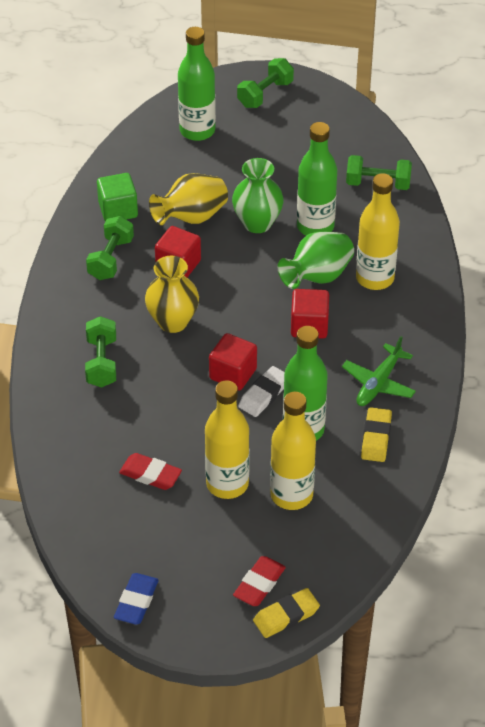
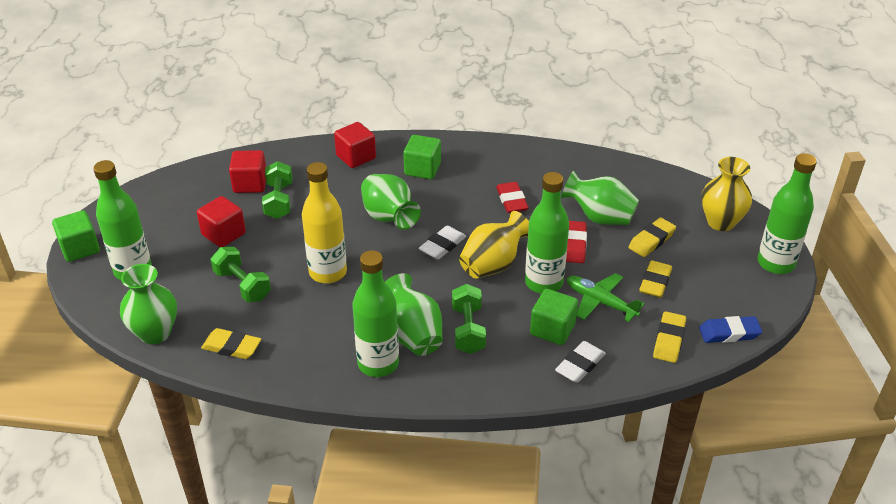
green bottle: [178,27,216,141] [283,326,328,441] [297,122,337,235] = 3 -> [93,160,152,280] [352,250,399,377] [525,172,569,294] [758,153,817,274] = 4
green cube: [97,173,138,221] = 1 -> [52,210,100,262] [403,135,441,179] [530,289,578,345] = 3
green dumbbell: [85,316,116,387] [86,216,134,280] [237,58,294,108] [346,155,412,190] = 4 -> [210,247,271,302] [262,161,292,219] [452,284,486,354] = 3
green vase: [232,158,284,233] [278,232,354,289] = 2 -> [120,264,177,344] [361,174,421,230] [385,273,443,356] [561,171,639,225] = 4
white eraser: [238,366,285,417] = 1 -> [418,225,466,260] [555,341,606,383] = 2
yellow bottle: [205,380,249,499] [270,392,316,510] [356,173,400,290] = 3 -> [302,162,347,283] = 1
yellow eraser: [253,588,320,638] [361,407,392,462] = 2 -> [201,328,261,359] [628,218,676,257] [639,260,672,298] [653,311,686,363] = 4

